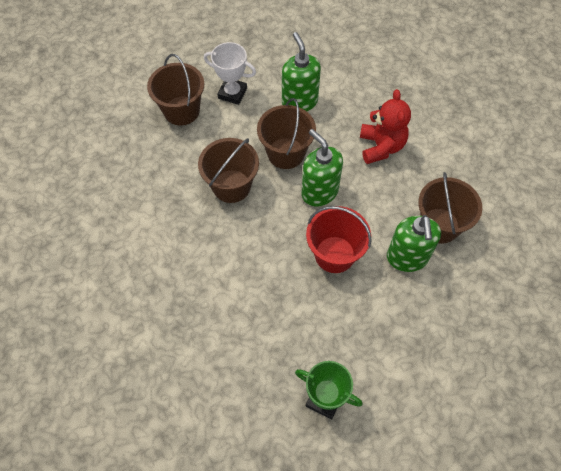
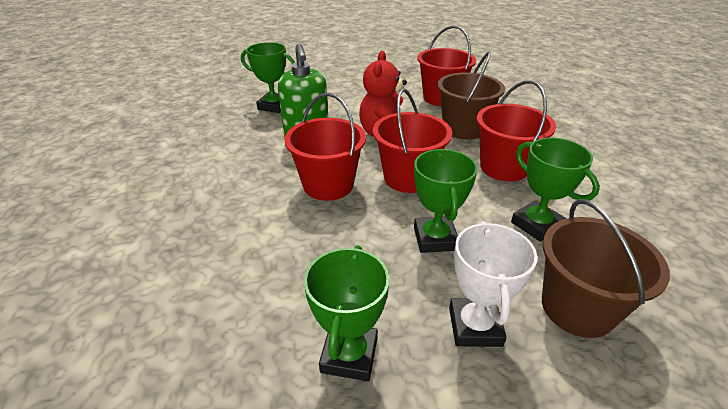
brown bucket: [147,54,204,125] [198,138,259,203] [257,98,316,169] [418,172,482,244] = 4 -> [437,52,505,139] [542,199,670,338] = 2
green soap dispenser: [282,32,321,111] [302,129,343,206] [387,215,441,272] = 3 -> [278,44,328,139] = 1
green trophy: [295,361,363,420] = 1 -> [241,42,295,113] [304,245,389,381] [414,149,478,253] [511,138,600,242] = 4
red bucket: [306,206,371,273] = 1 -> [284,93,366,201] [373,89,452,193] [417,26,476,106] [476,80,556,182] = 4

